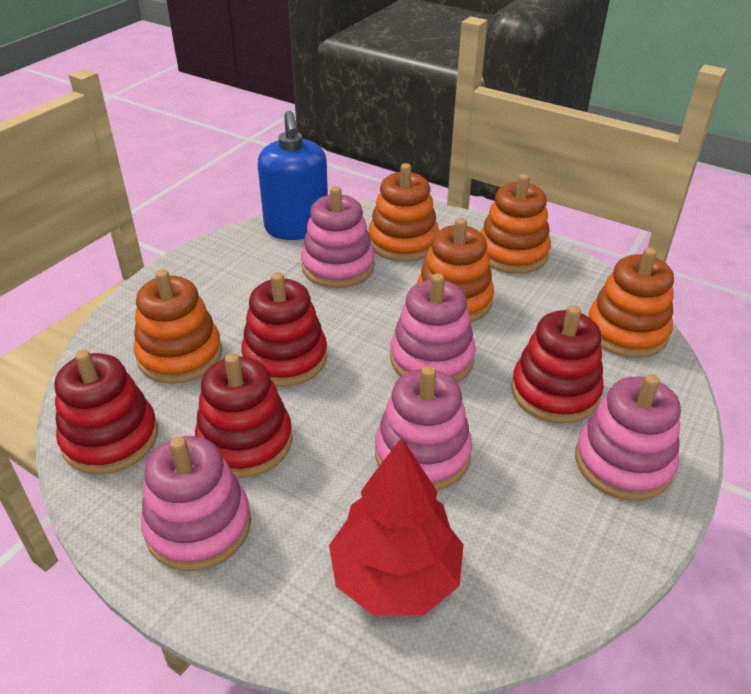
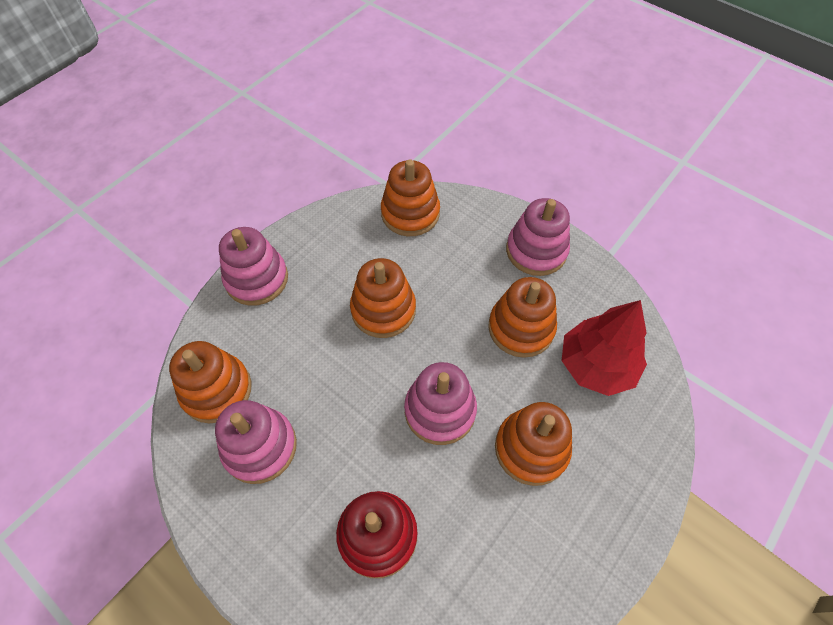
blue soap dispenser: [258,111,328,240] = 1 -> none = 0
pink stacking toy: [141,436,251,571] [301,186,375,288] [375,366,472,490] [390,273,476,383] [575,374,681,501] = 5 -> [215,400,297,484] [219,227,288,306] [404,362,477,445] [506,198,570,276] = 4
red stacking toy: [55,350,158,474] [195,353,293,478] [241,272,327,387] [511,305,604,423] = 4 -> [336,491,418,578] = 1

